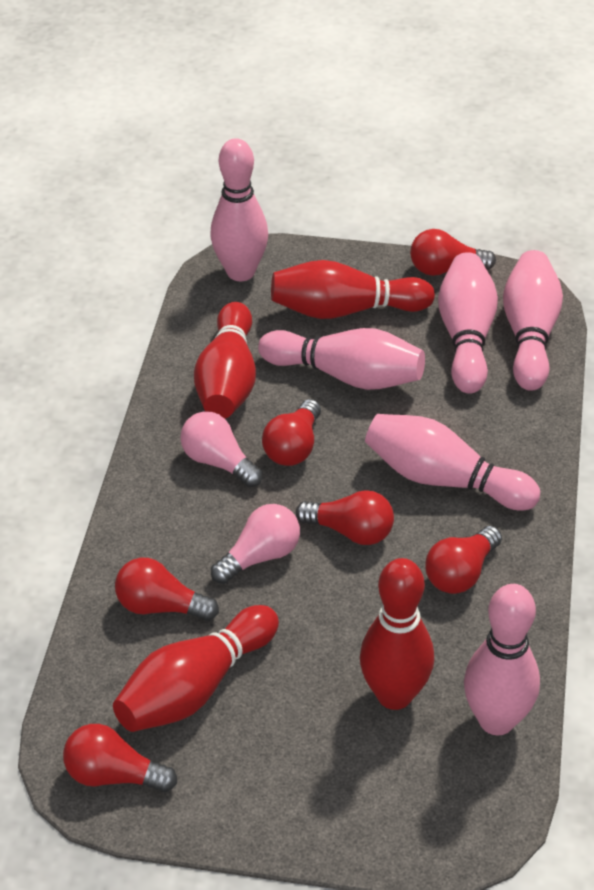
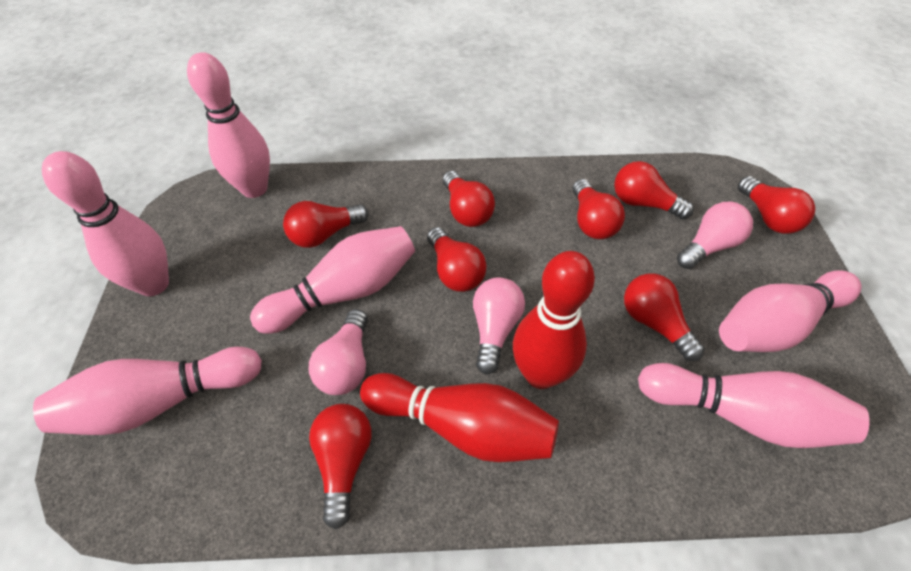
pink light bulb: [180,411,263,487] [211,504,300,584] = 2 -> [309,309,368,395] [473,277,525,375] [677,202,753,269] = 3
red bowling pin: [113,605,279,732] [194,302,256,419] [271,260,435,319] [360,558,434,710] = 4 -> [360,373,559,462] [513,251,595,389] = 2
red light bulb: [63,724,177,792] [115,558,219,621] [262,399,321,466] [296,490,394,545] [410,229,496,276] [425,526,502,594] = 6 -> [283,201,369,248] [309,404,372,529] [427,227,487,292] [443,171,495,227] [573,179,625,239] [614,161,694,219] [624,273,705,361] [738,176,816,234] = 8

